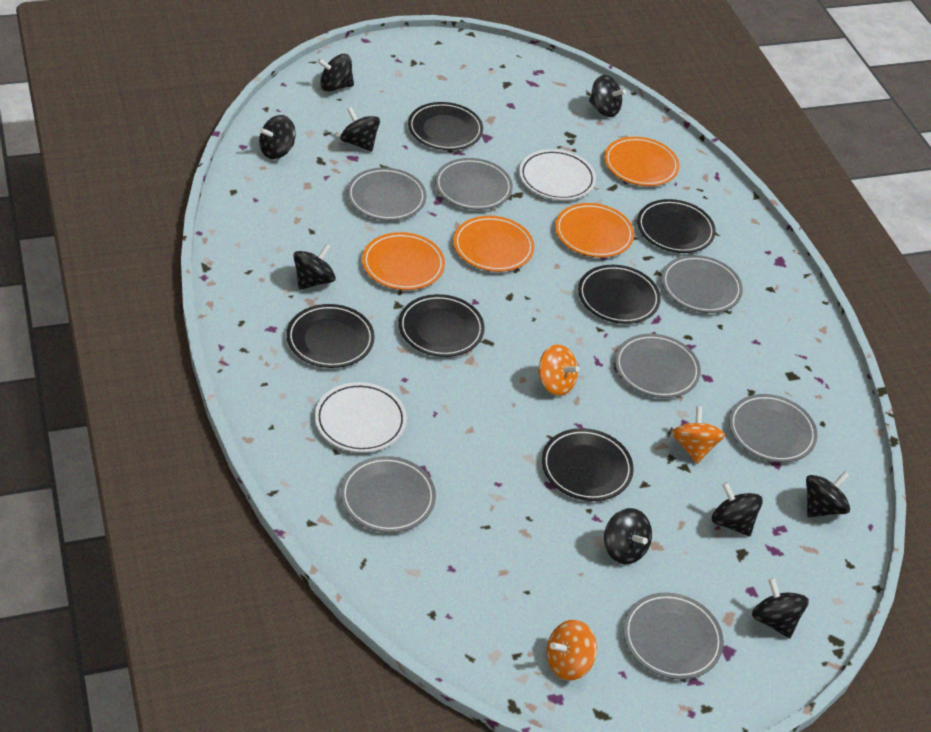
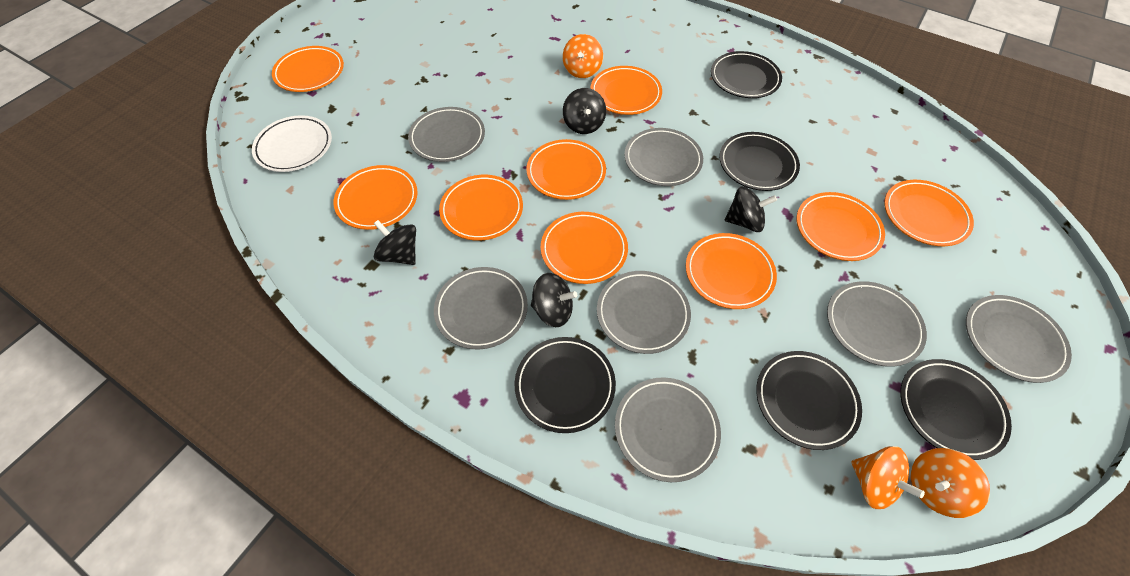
black plate: [286,304,374,368] [398,294,485,357] [408,102,483,150] [542,428,634,501] [578,265,661,324] [637,199,716,253] = 6 -> [515,337,616,433] [711,51,782,98] [719,132,800,191] [756,351,862,450] [900,359,1012,460] = 5
black spinning top: [259,115,296,159] [293,244,336,290] [317,54,354,92] [340,107,380,152] [589,75,626,117] [604,508,652,564] [712,482,763,536] [752,578,809,638] [806,471,850,517] = 9 -> [374,220,416,265] [531,273,577,327] [563,88,606,134] [724,186,777,232] = 4
orange plate: [362,232,445,290] [453,216,534,272] [555,203,634,258] [604,137,679,186] = 4 -> [272,46,344,92] [334,165,418,230] [439,175,523,241] [527,139,606,200] [541,212,628,284] [590,66,662,115] [686,233,777,309] [797,192,885,261] [884,180,974,246] = 9
white plate: [315,382,407,453] [519,149,596,200] = 2 -> [252,115,332,172] = 1

